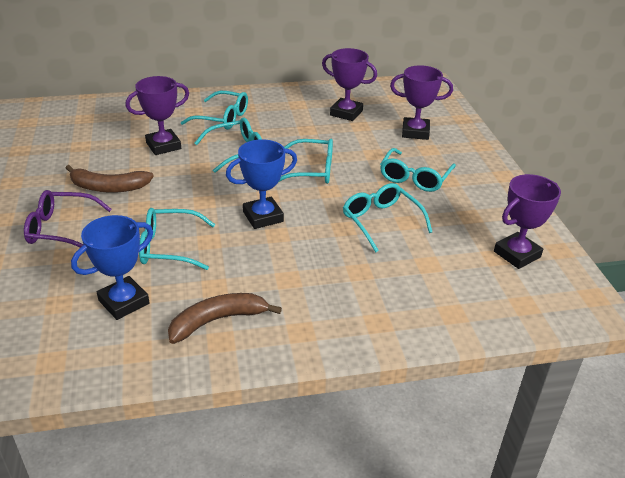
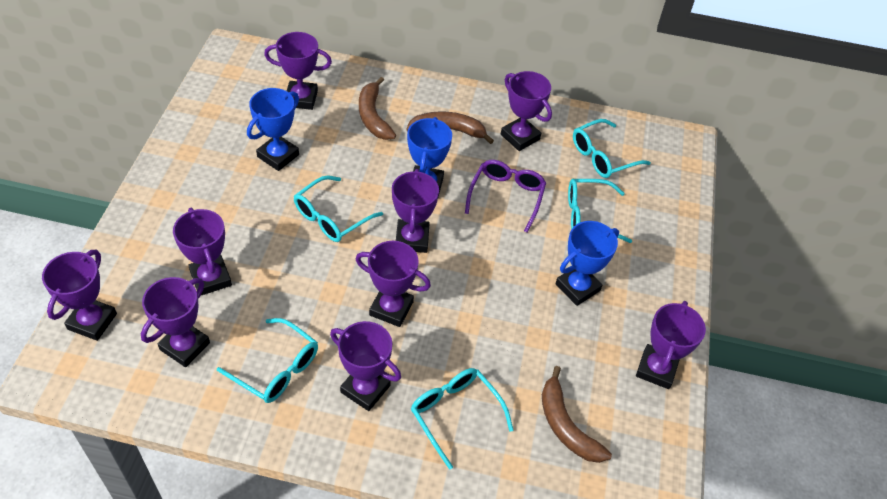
blue trophy: [71,215,153,320] [226,139,297,229] = 2 -> [247,88,299,171] [407,117,452,197] [555,221,619,306] = 3
brown banana: [66,165,154,193] [168,293,282,344] = 2 -> [359,77,396,140] [406,111,494,144] [542,366,612,463] = 3
purple trophy: [125,76,189,155] [322,48,377,121] [390,65,453,140] [494,174,561,269] = 4 -> [42,250,117,341] [141,277,210,367] [173,208,232,295] [264,32,332,110] [330,321,401,411] [356,241,431,327] [392,169,439,253] [501,71,552,151] [636,301,706,389] = 9
turquoise glasses: [139,208,215,270] [181,91,248,130] [195,118,262,173] [279,139,333,184] [343,183,432,252] [380,148,456,192] = 6 -> [217,318,318,403] [294,175,383,242] [411,368,514,470] [568,179,632,243] [573,119,651,178] = 5

